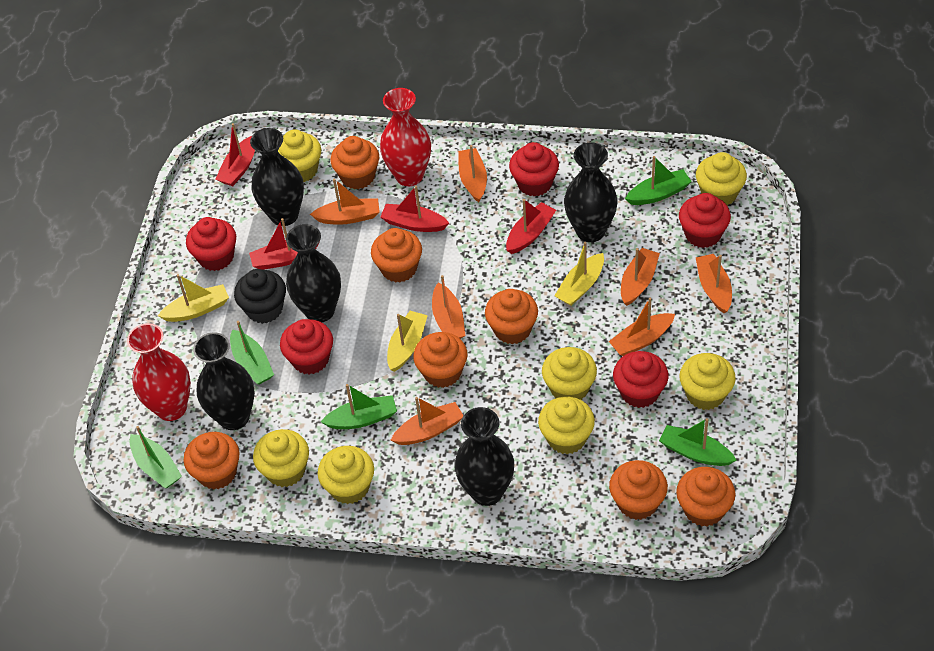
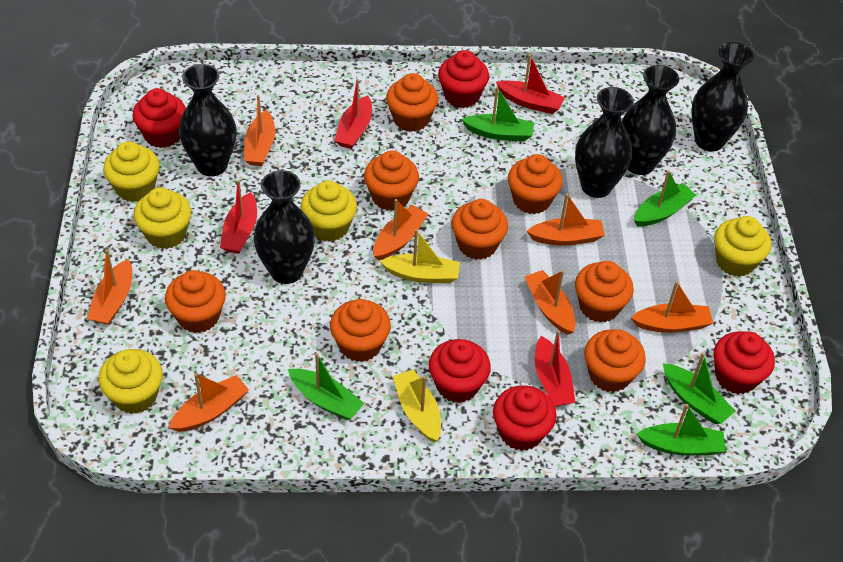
black cupcake: [234,269,286,324] = 1 -> none = 0
orange cupcake: [184,432,240,490] [330,136,379,189] [371,228,422,283] [413,332,468,388] [485,289,538,344] [609,460,668,520] [676,467,735,527] = 7 -> [165,270,226,333] [330,299,391,362] [364,151,419,211] [386,73,438,132] [451,199,508,260] [508,154,563,214] [575,261,634,323] [584,329,646,392] = 8
red vase: [127,323,191,421] [380,88,431,186] = 2 -> none = 0
yellow boat: [158,274,229,322] [387,311,428,372] [554,242,604,306] = 3 -> [380,229,460,283] [393,369,441,442] = 2
yellow cupcake: [253,429,309,487] [278,129,321,182] [318,446,374,504] [538,397,595,454] [542,347,597,400] [679,353,736,410] [696,152,747,206] = 7 -> [98,349,163,414] [103,141,160,202] [134,187,191,249] [301,181,357,242] [714,216,771,277] = 5

